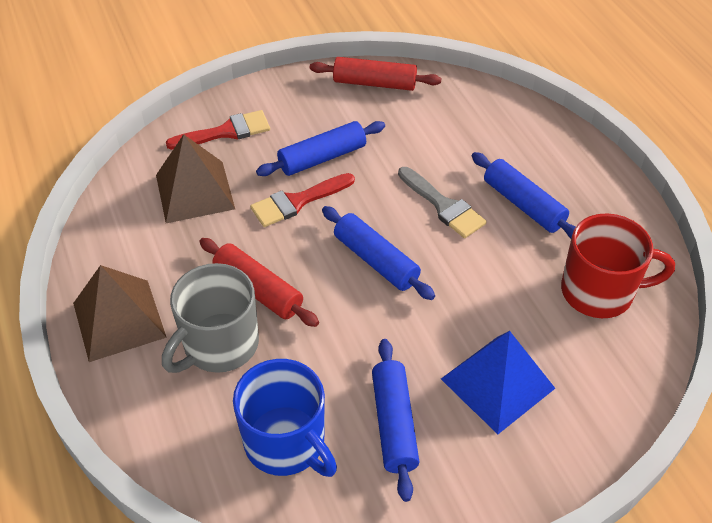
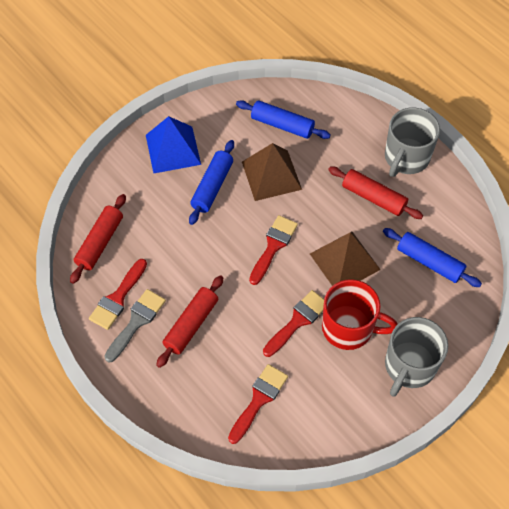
blue mug: [233,359,337,477] = 1 -> none = 0
blue rolling pin: [256,121,385,176] [322,206,435,300] [372,339,419,502] [472,152,576,238] = 4 -> [189,140,234,225] [236,100,331,139] [383,228,482,287] = 3
grey mug: [162,263,259,373] = 1 -> [385,107,440,177] [385,317,448,397] = 2
red brush: [166,110,270,150] [250,173,355,227] = 2 -> [89,259,147,330] [228,364,288,444] [249,215,298,285] [263,290,324,357] = 4
red rolling pin: [199,238,319,327] [310,57,442,91] = 2 -> [70,194,126,284] [156,275,223,368] [328,166,423,219] = 3

